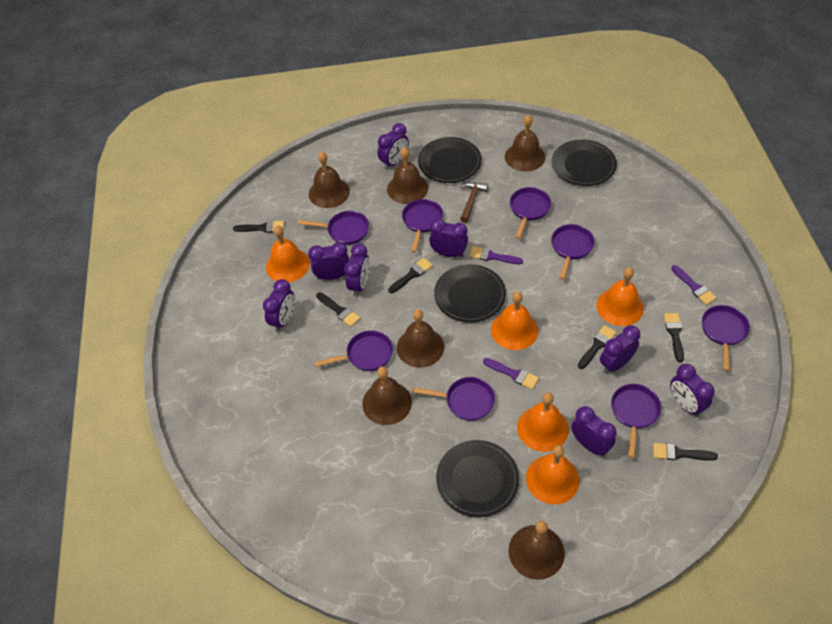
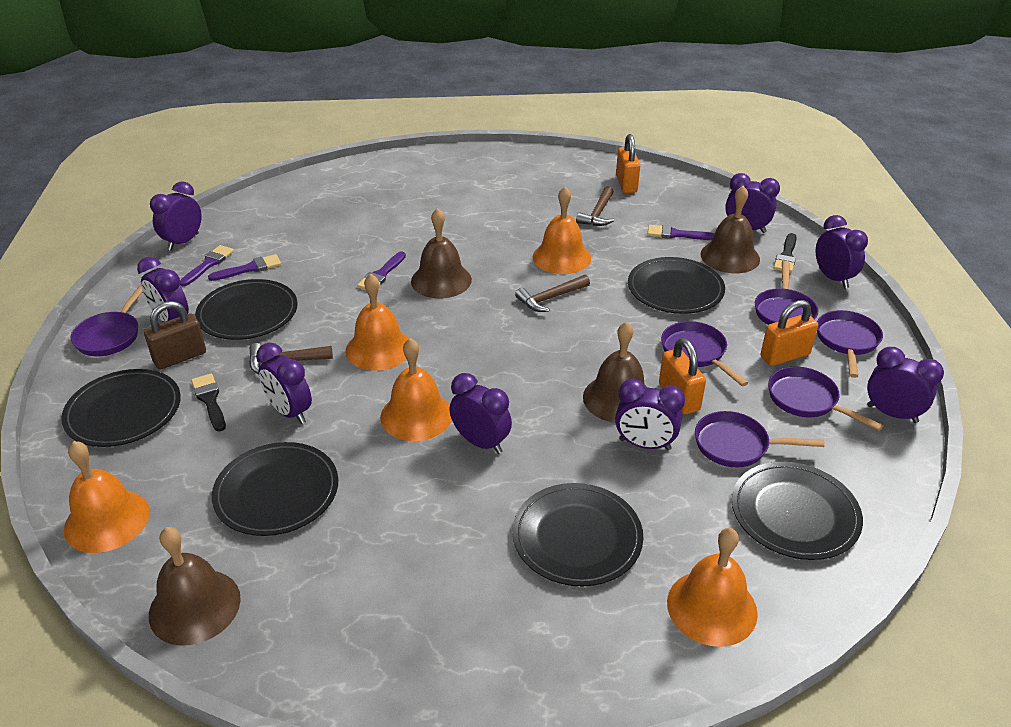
black brush: [233,220,284,233] [316,292,360,327] [388,258,433,293] [578,325,616,369] [653,443,718,461] [664,313,684,362] = 6 -> [191,374,226,432] [774,233,797,273] = 2
black plate: [418,137,482,183] [434,264,506,322] [436,440,519,518] [552,139,617,186] = 4 -> [61,369,181,447] [195,279,298,340] [212,442,338,536] [512,483,643,586] [628,257,725,314] [732,462,863,560] = 6
brown bell: [309,151,350,208] [362,366,412,425] [387,147,428,204] [397,309,444,368] [505,114,546,172] [508,521,565,580] = 6 -> [149,527,241,646] [411,208,472,298] [583,321,648,423] [701,186,760,273] = 4
brown hammer: [460,182,488,223] = 1 -> [249,343,333,374] [515,275,590,312] [576,186,614,226] = 3
brown padlock: none = 0 -> [144,301,206,370] = 1
orange padlock: none = 0 -> [616,134,640,193] [659,338,706,414] [761,300,818,366] = 3
purple brush: [470,246,523,264] [483,358,539,390] [671,265,717,305] = 3 -> [180,245,234,286] [208,254,281,281] [357,251,406,290] [647,225,714,240] = 4
purple pan: [298,211,369,245] [314,330,393,371] [402,199,443,252] [412,377,495,421] [510,187,551,239] [551,224,595,280] [611,384,661,458] [702,305,750,371] = 8 -> [71,284,143,356] [661,321,748,386] [695,411,825,467] [755,261,818,325] [768,367,883,431] [817,310,883,378] = 6

